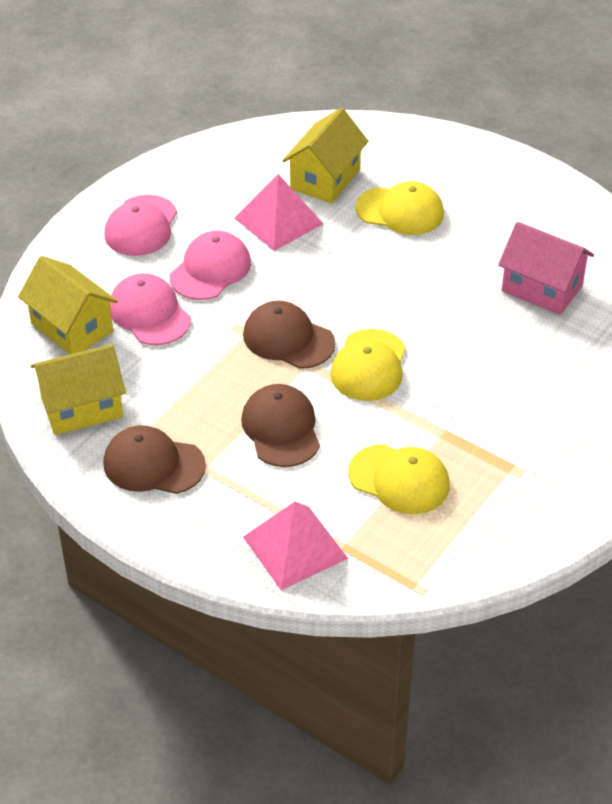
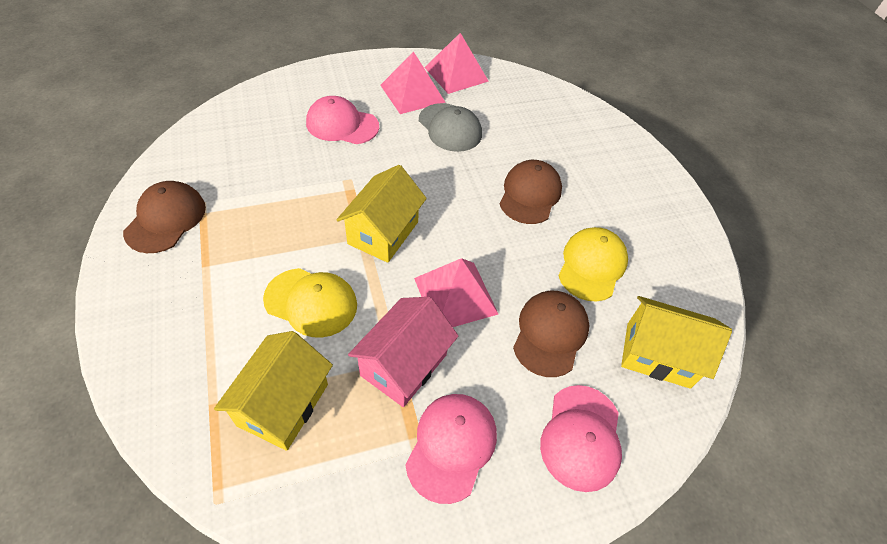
grey cap: none = 0 -> [419,103,482,152] = 1
pink pyramid: [235,174,324,251] [243,502,348,590] = 2 -> [381,51,446,114] [414,258,498,327] [424,33,489,94] = 3
yellow cap: [330,329,406,401] [348,444,450,514] [356,181,444,235] = 3 -> [263,268,357,338] [558,227,628,301] = 2

